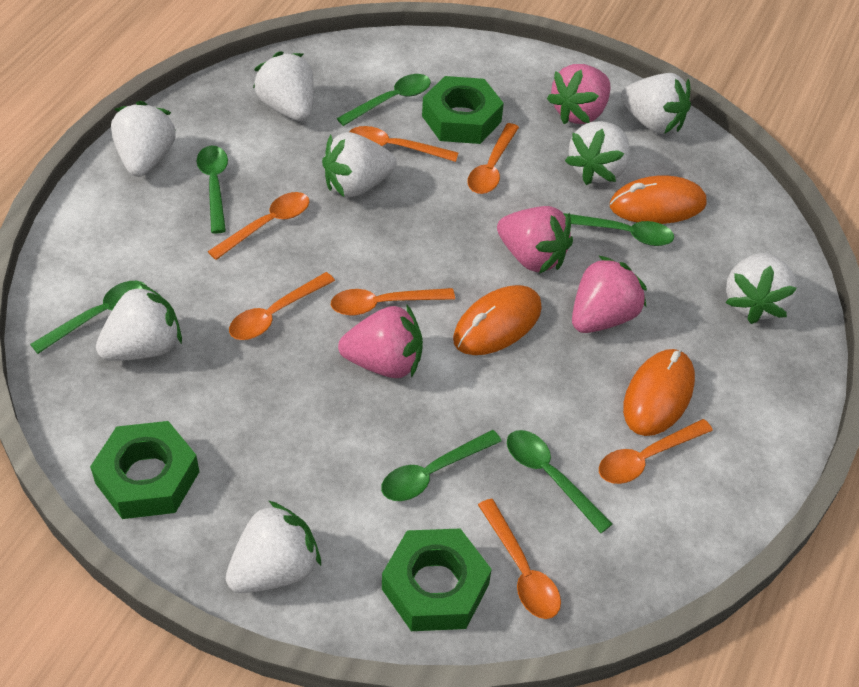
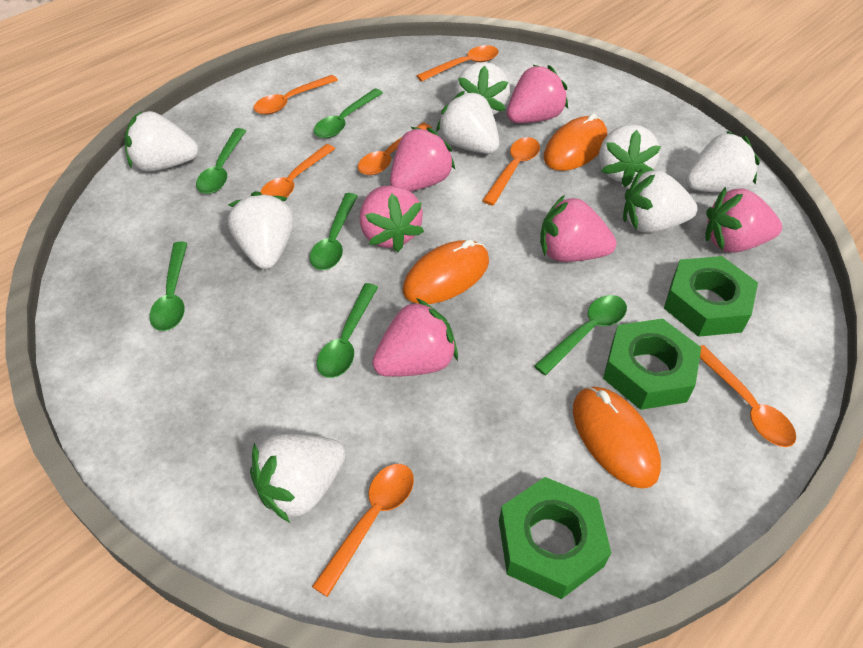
pink strawberry: [338,305,423,378] [497,206,573,274] [547,64,610,124] [572,256,647,333] = 4 -> [360,185,424,252] [372,298,458,377] [390,127,455,192] [507,65,568,123] [540,195,617,262] [705,187,782,252] = 6

